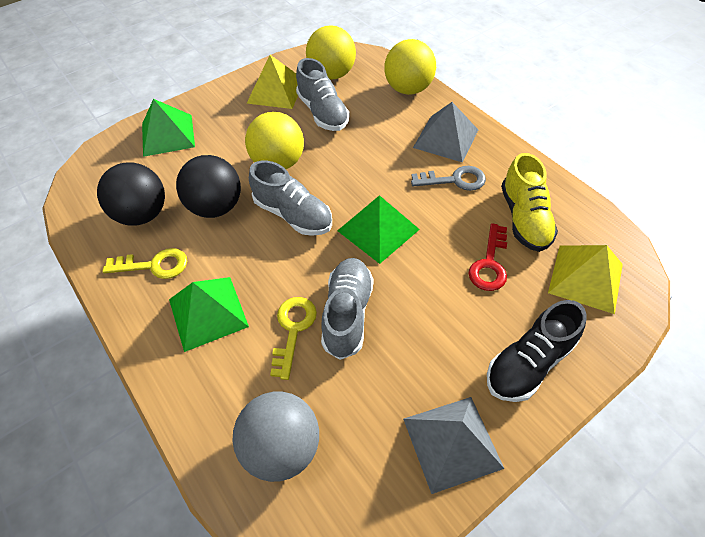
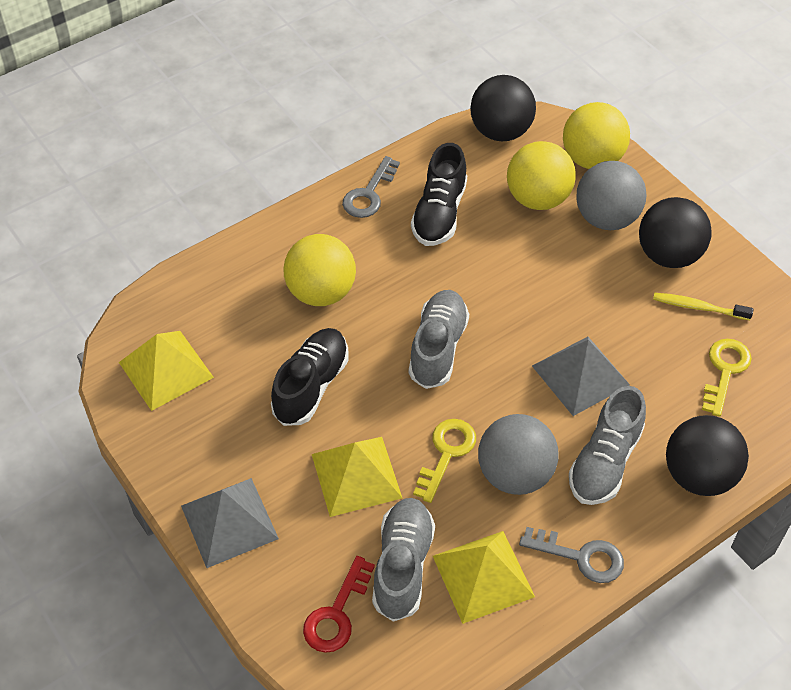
black ball: [97,162,165,226] [176,155,241,218] = 2 -> [470,75,536,141] [639,197,712,268] [666,415,749,496] = 3
black shoe: [487,300,586,402] = 1 -> [271,328,349,426] [411,143,467,246] = 2
green pyramid: [142,99,195,157] [169,277,249,352] [337,195,420,264] = 3 -> none = 0
grey ball: [233,392,319,482] = 1 -> [478,414,559,495] [576,161,646,230] = 2
grey key: [411,166,486,191] = 1 -> [342,156,400,218] [519,527,624,583] = 2
yellow pyramid: [247,55,298,109] [548,245,623,314] = 2 -> [119,331,214,411] [312,437,402,517] [433,531,535,624] = 3
yellow shoe: [501,153,558,252] = 1 -> none = 0
yellow toothbrush: none = 0 -> [653,293,754,320] = 1

